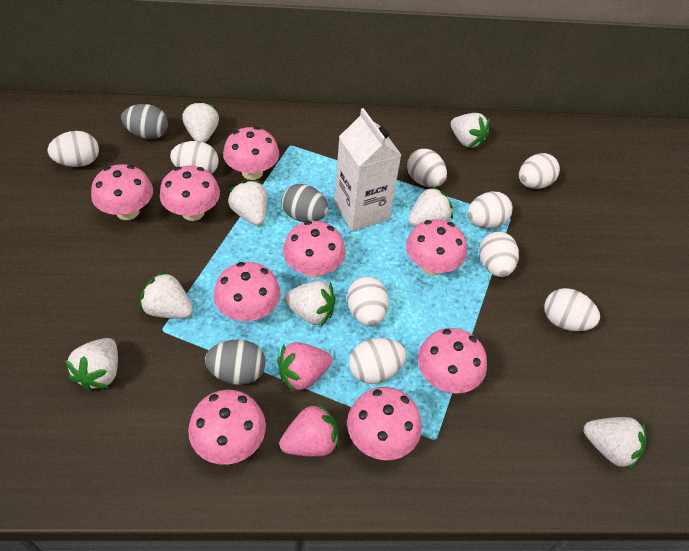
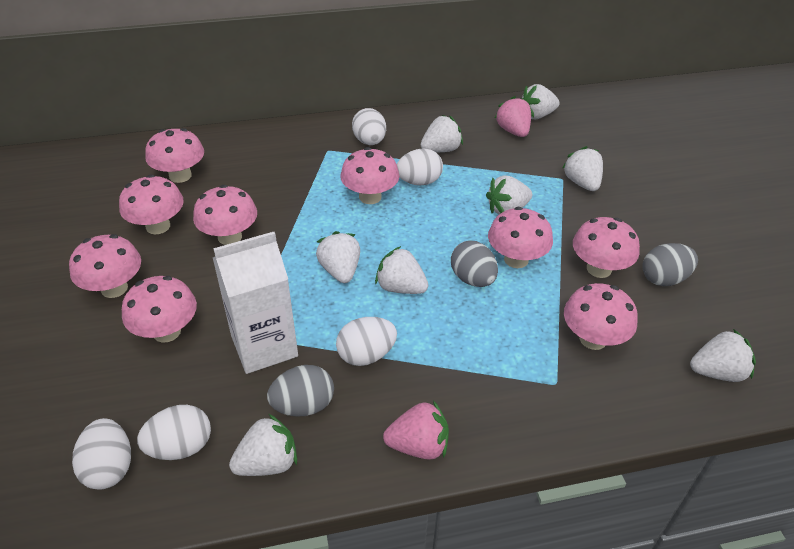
white egg: [48,131,99,167] [170,141,219,174] [347,276,389,326] [349,338,406,384] [407,149,447,187] [467,191,513,229] [479,231,519,277] [519,153,560,189] [544,288,600,331] = 9 -> [72,418,131,490] [137,405,211,460] [336,317,397,366] [352,108,386,145] [397,148,443,186] = 5

